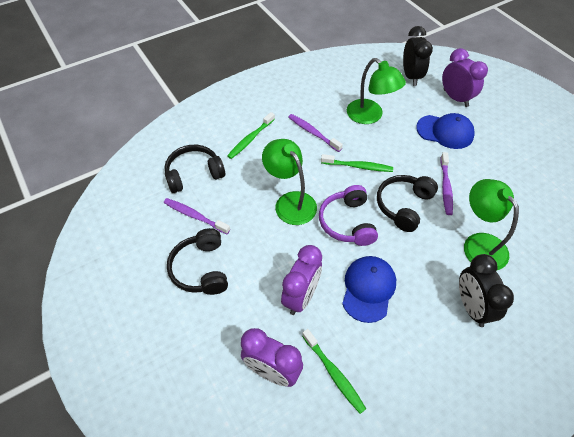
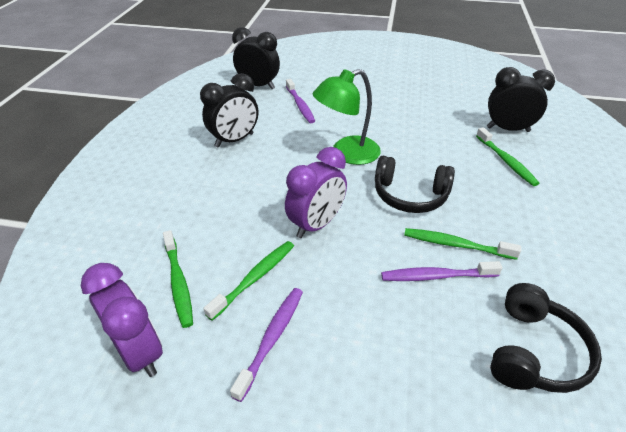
black clock: [403,26,433,86] [459,254,514,327] = 2 -> [200,73,258,148] [232,27,280,89] [487,67,555,132] = 3
black headphones: [164,145,225,193] [167,228,228,295] [377,175,438,232] = 3 -> [375,156,455,213] [490,283,602,393] = 2
blue cap: [342,256,396,323] [416,113,475,149] = 2 -> none = 0
green lamp: [262,139,317,225] [347,58,406,124] [464,179,519,271] = 3 -> [313,69,381,165] = 1
green toothbrush: [227,112,275,159] [302,329,366,414] [321,154,393,172] = 3 -> [163,230,193,328] [204,241,294,321] [404,228,521,260] [476,127,539,186] = 4
purple clock: [241,328,303,387] [281,245,322,315] [442,48,488,107] = 3 -> [81,263,163,377] [285,147,347,238] = 2
purple headphones: [319,185,378,246] = 1 -> none = 0

